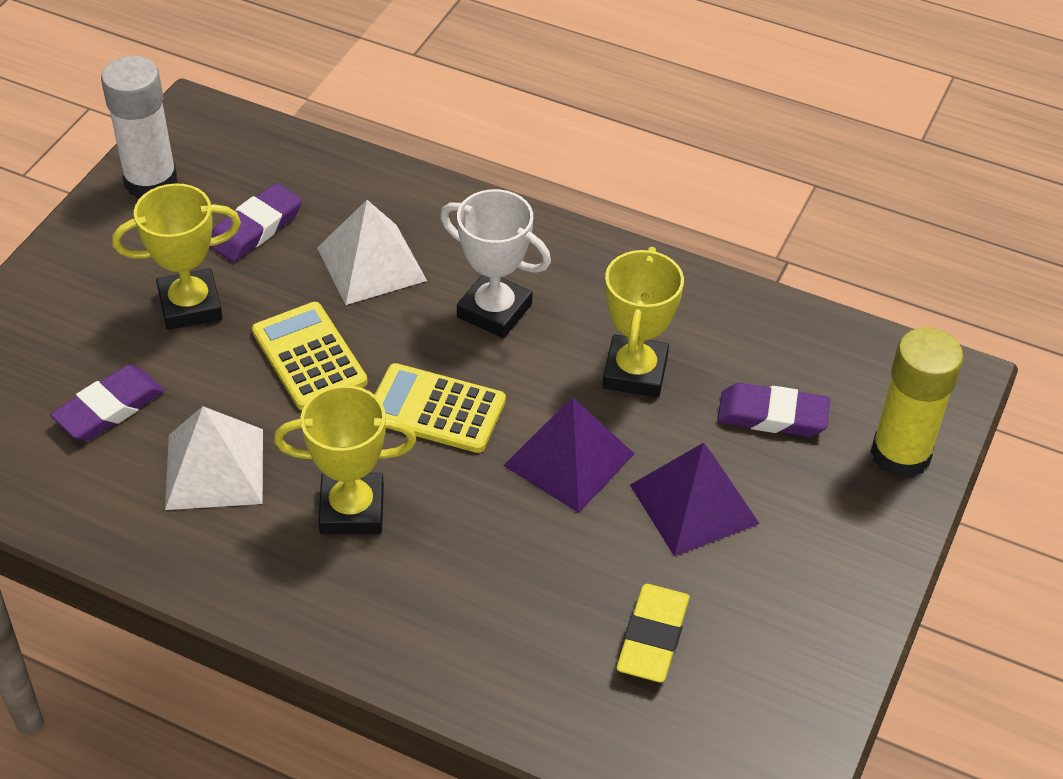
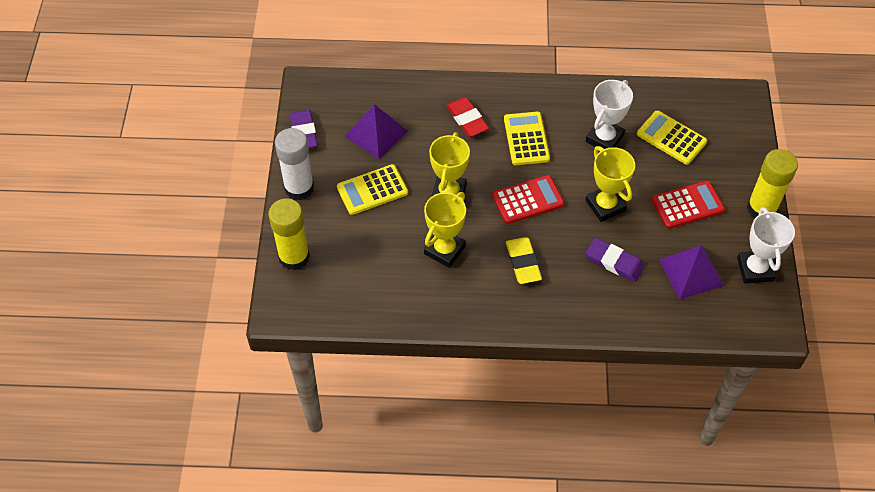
purple eraser: [50,365,165,441] [209,183,302,262] [717,383,830,437] = 3 -> [290,110,318,148] [586,238,645,282] = 2
red calculator: none = 0 -> [492,175,564,224] [652,181,725,229] = 2
red eraser: none = 0 -> [446,97,489,137] = 1
white pyramid: [165,406,263,510] [317,200,427,305] = 2 -> none = 0
white trophy: [440,189,551,338] = 1 -> [585,80,633,149] [737,207,795,284] = 2
yellow calculator: [252,302,368,410] [375,363,506,453] = 2 -> [337,164,408,215] [504,112,550,165] [637,110,707,165] = 3
yellow glue stick: [871,327,964,478] = 1 -> [269,198,310,270] [747,149,798,218] = 2

